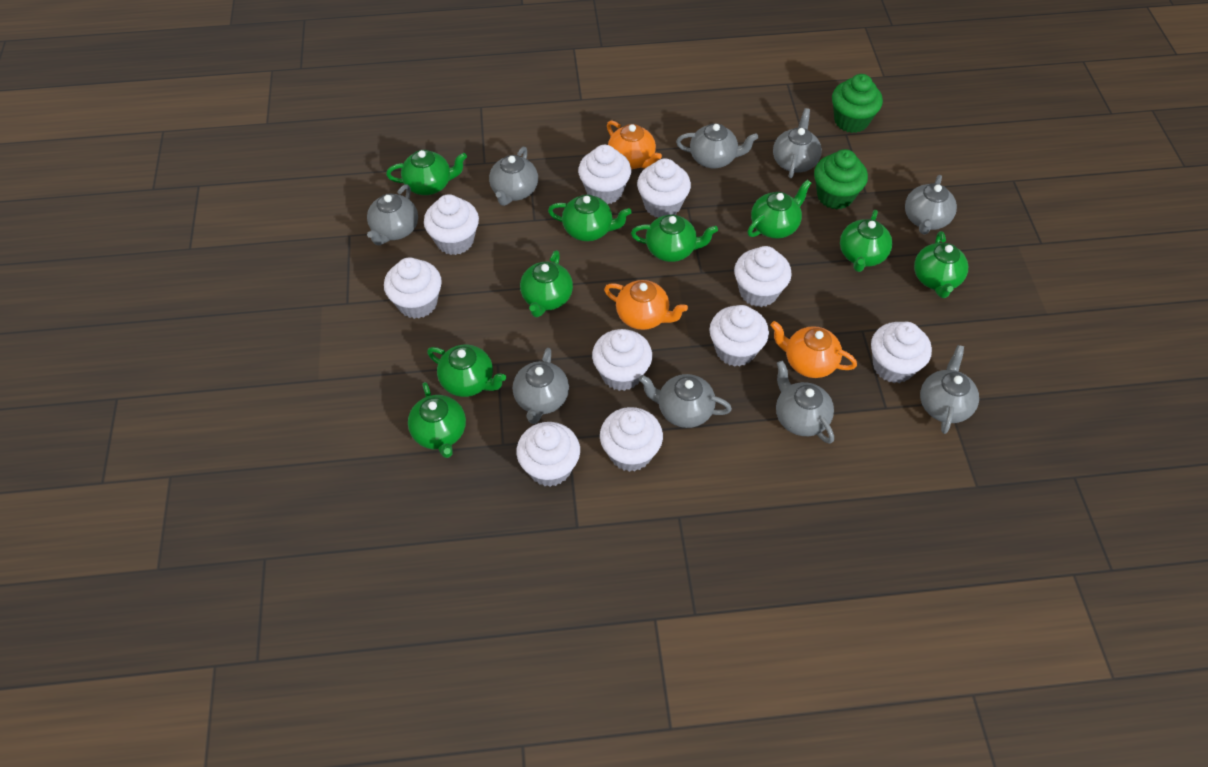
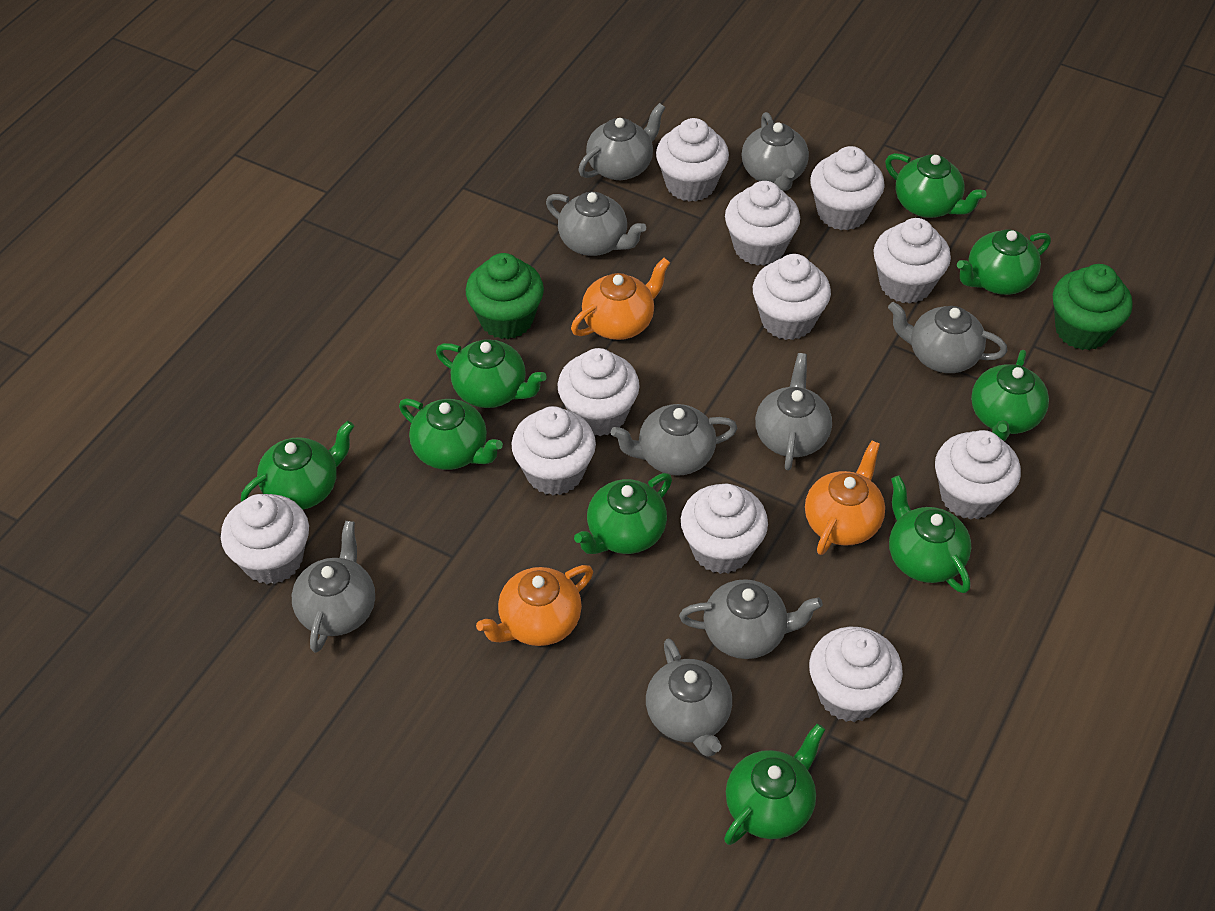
white cupcake: [384,257,442,319] [424,194,479,255] [516,422,580,487] [578,145,631,204] [592,329,652,391] [600,407,663,472] [637,158,691,218] [709,305,769,367] [734,246,792,307] [871,322,932,383] = 10 -> [221,494,309,584] [511,406,596,495] [558,348,640,436] [656,118,729,202] [681,484,768,574] [725,181,800,266] [753,254,831,340] [809,627,903,722] [810,146,885,231] [873,218,951,304] [935,430,1021,520] = 11

